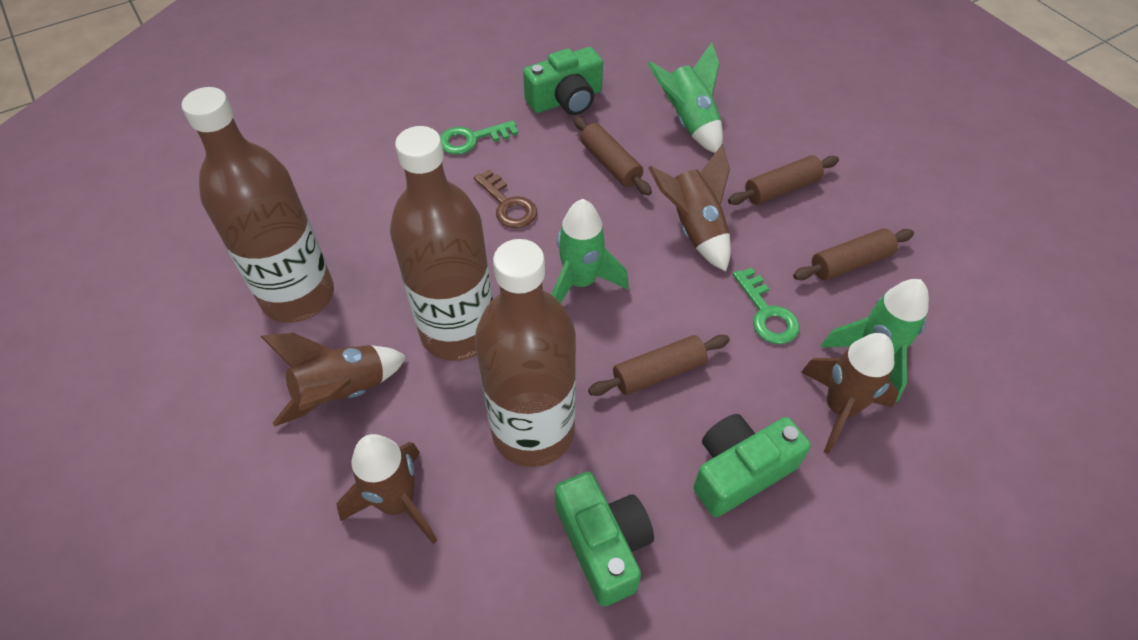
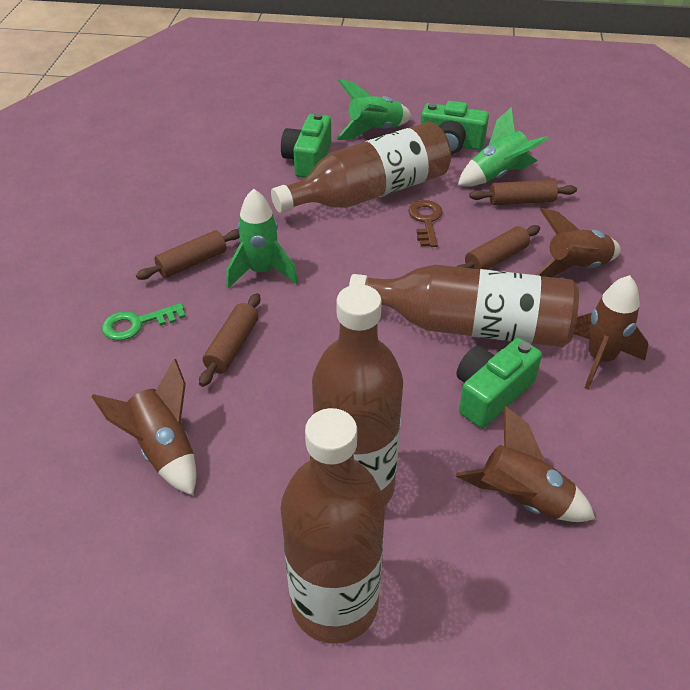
brown bottle: [182,87,334,323] [390,126,493,361] [475,239,576,467] = 3 -> [271,122,451,213] [280,408,385,644] [312,284,403,506] [349,265,579,347] = 4
green key: [440,120,518,155] [733,267,800,344] = 2 -> [102,303,186,341] = 1

